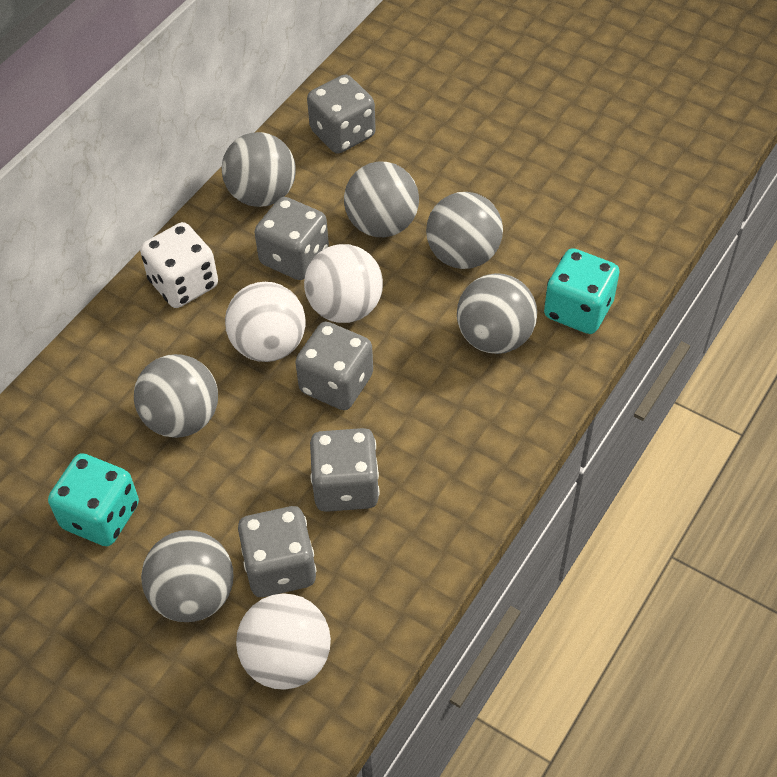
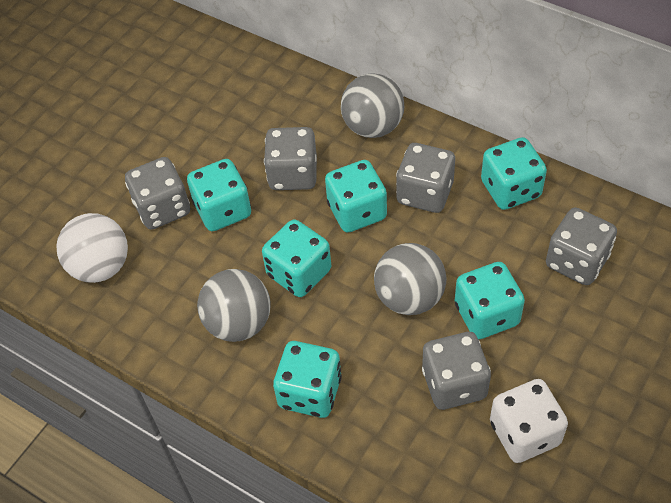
grey ball: [134,354,218,438] [141,530,233,622] [222,132,296,207] [344,162,419,237] [426,192,503,269] [457,273,537,354] = 6 -> [197,269,271,342] [341,74,404,138] [374,243,446,315] = 3
turquoise dice: [48,453,139,546] [544,248,620,334] = 2 -> [187,159,251,231] [262,219,331,297] [273,341,342,418] [325,160,387,233] [455,262,525,339] [481,137,547,210] = 6
white ball: [225,282,306,362] [236,593,331,690] [304,244,383,323] = 3 -> [56,213,128,283] = 1

